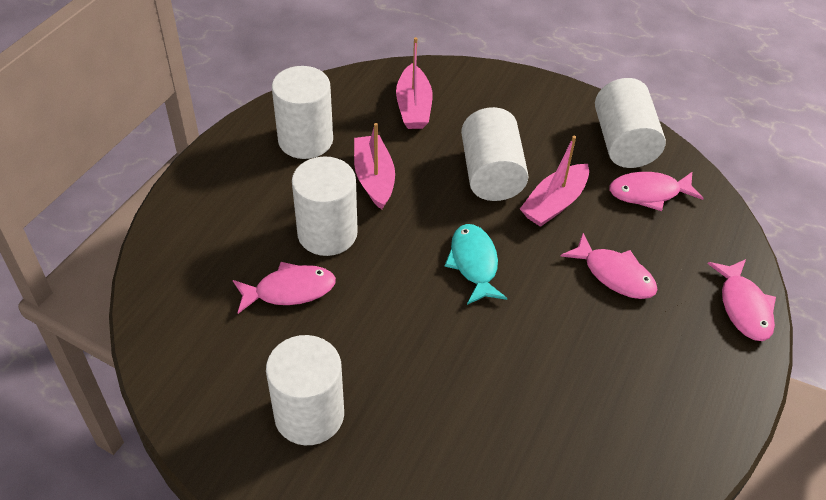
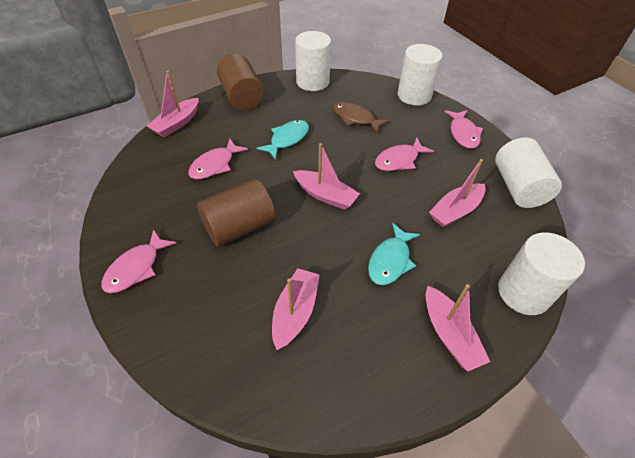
brown cylinder: none = 0 -> [197,179,276,247] [217,54,264,110] = 2
brown fish: none = 0 -> [333,102,389,133] = 1
pink boat: [354,123,395,210] [396,37,433,129] [520,136,589,227] = 3 -> [147,71,199,137] [272,268,320,350] [293,143,360,210] [426,284,490,371] [429,159,485,227] = 5
turquoise fish: [444,224,507,305] = 1 -> [256,120,309,160] [368,223,420,285] = 2
white cylinder: [266,335,344,445] [272,66,333,159] [292,157,358,256] [461,107,529,201] [595,78,666,168] = 5 -> [295,31,331,91] [397,44,443,106] [495,137,562,208] [498,232,585,315] = 4

